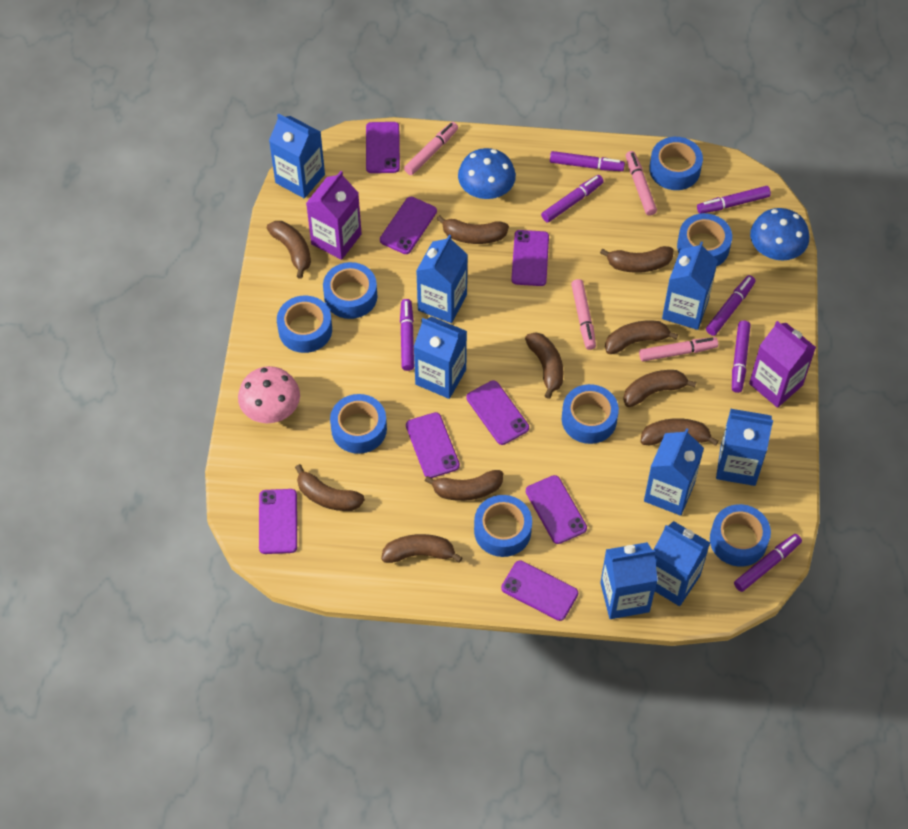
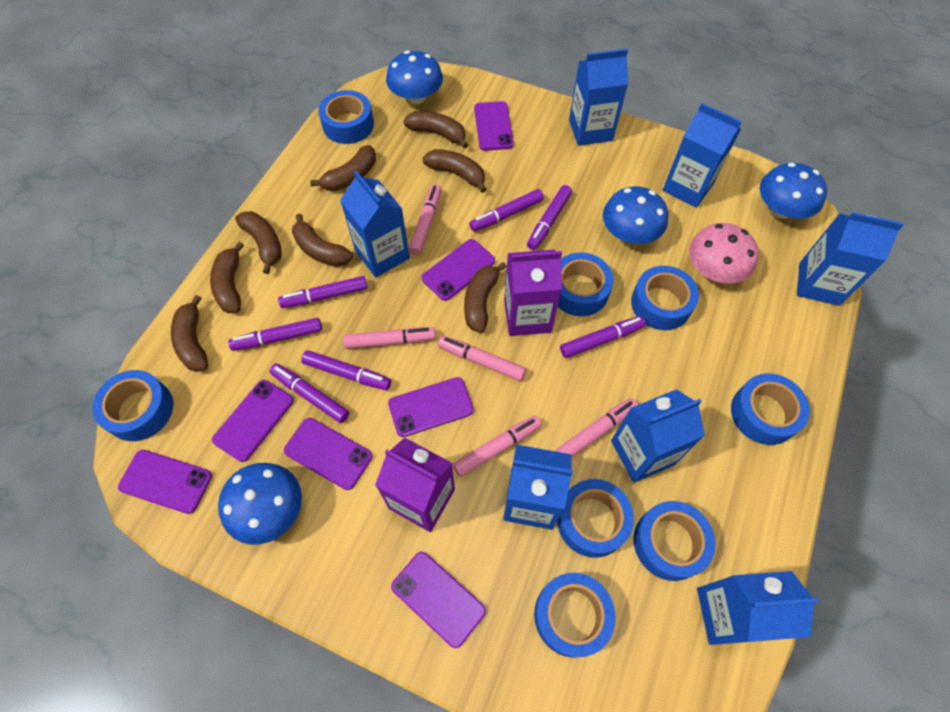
blue carton: [269,113,325,198] [414,316,467,399] [416,235,468,323] [600,542,658,619] [644,428,704,516] [654,521,710,606] [662,241,718,330] [716,409,773,486] = 8 -> [340,171,410,277] [503,444,573,530] [569,49,628,146] [611,389,705,483] [663,103,742,208] [697,571,820,645] [797,212,904,306] = 7
blue mushroom: [458,148,516,199] [750,208,809,261] = 2 -> [218,463,302,545] [386,50,443,104] [603,187,668,244] [760,163,827,219] = 4
brown banana: [267,221,311,279] [295,464,365,511] [381,534,463,563] [425,470,503,501] [436,215,509,244] [525,332,564,399] [600,246,673,273] [605,321,678,354] [623,370,696,407] [640,418,719,446] = 10 -> [171,295,208,372] [210,242,244,313] [235,211,282,274] [292,214,353,267] [310,145,376,191] [403,111,468,149] [422,149,487,193] [464,262,507,333] = 8
pink marker: [404,122,458,175] [571,279,596,350] [626,151,657,216] [639,337,718,361] = 4 -> [343,327,436,349] [409,184,442,255] [438,336,526,381] [453,415,542,477] [556,398,638,458] = 5
purple phone: [259,489,297,554] [366,122,400,173] [380,197,437,254] [406,412,460,478] [466,380,529,445] [501,560,578,621] [511,230,549,286] [526,475,587,544] = 8 -> [118,450,212,514] [212,380,293,462] [284,418,372,490] [388,377,474,437] [391,552,486,648] [422,239,495,301] [474,101,514,151] = 7

